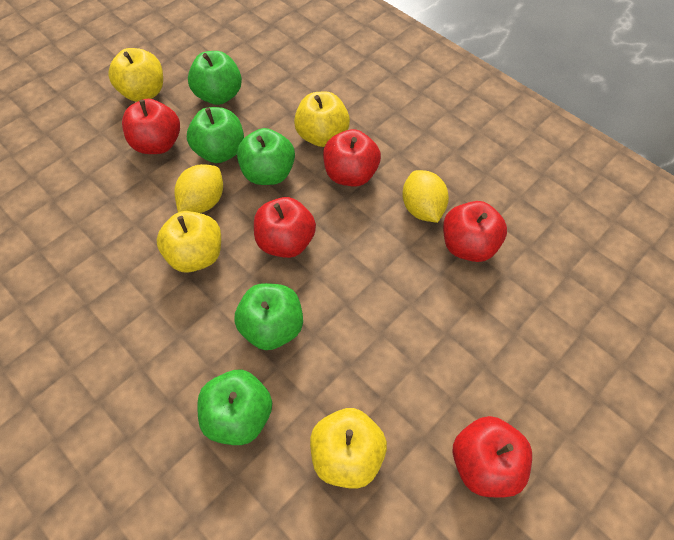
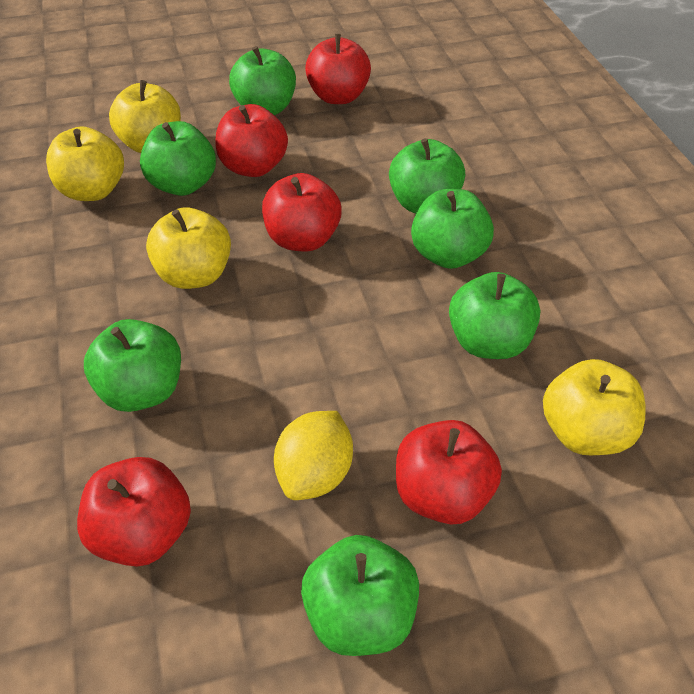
green apple: [187,107,244,163] [188,51,242,105] [198,370,272,445] [234,283,303,350] [237,128,295,185] = 5 -> [84,319,181,412] [140,121,216,196] [229,46,296,115] [301,535,419,656] [389,138,465,214] [411,189,494,269] [449,272,540,359] = 7
yellow lemon: [174,164,223,213] [402,170,449,223] = 2 -> [274,411,353,500] = 1

